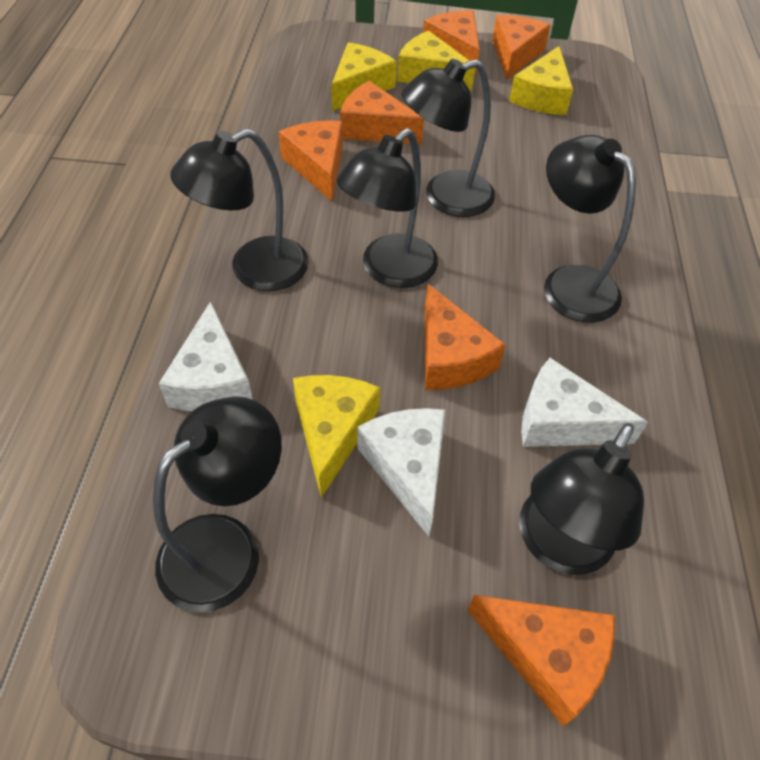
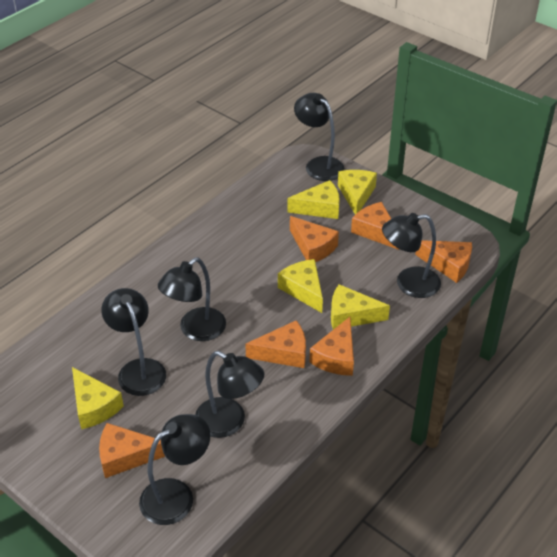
white cheese: [159,301,253,411] [357,408,445,536] [521,358,648,447] = 3 -> none = 0
yellow cheese: [293,375,380,498] [331,42,397,111] [397,31,475,92] [509,46,573,115] = 4 -> [72,367,124,429] [278,259,323,313] [287,180,340,219] [331,284,390,330] [338,170,377,214] = 5

